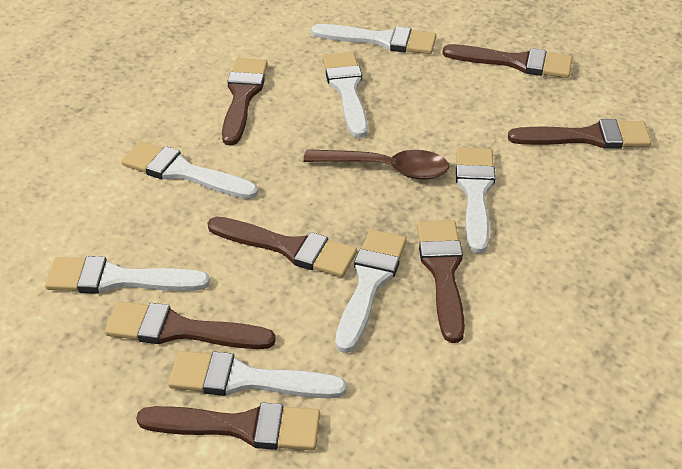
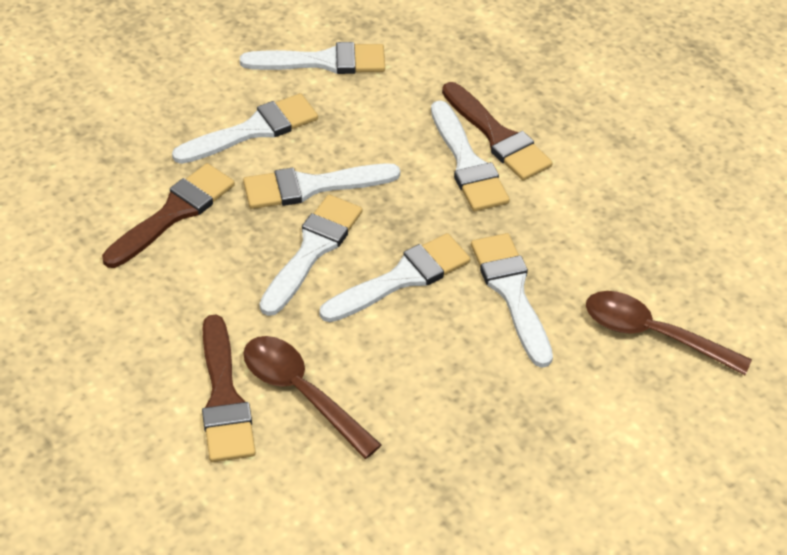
brown brush: [105,301,276,349] [136,403,320,451] [208,217,357,277] [222,58,268,145] [417,220,465,343] [442,44,573,78] [508,119,652,149] = 7 -> [102,163,235,268] [202,315,256,462] [442,82,553,181] = 3
brown spoon: [303,149,449,180] = 1 -> [244,336,382,459] [586,291,752,375] = 2

